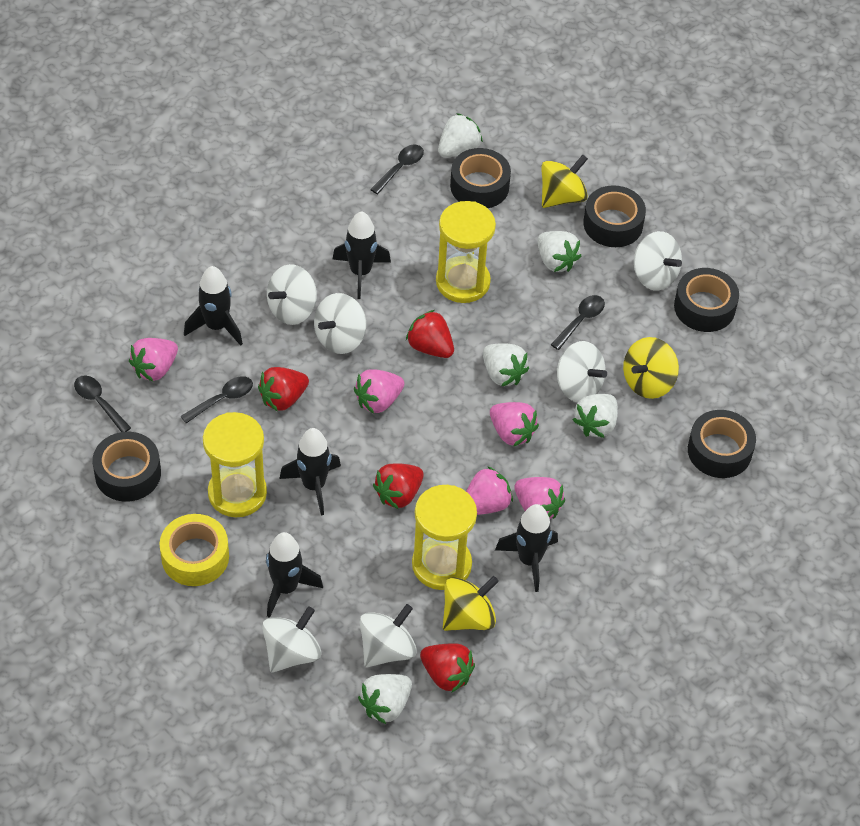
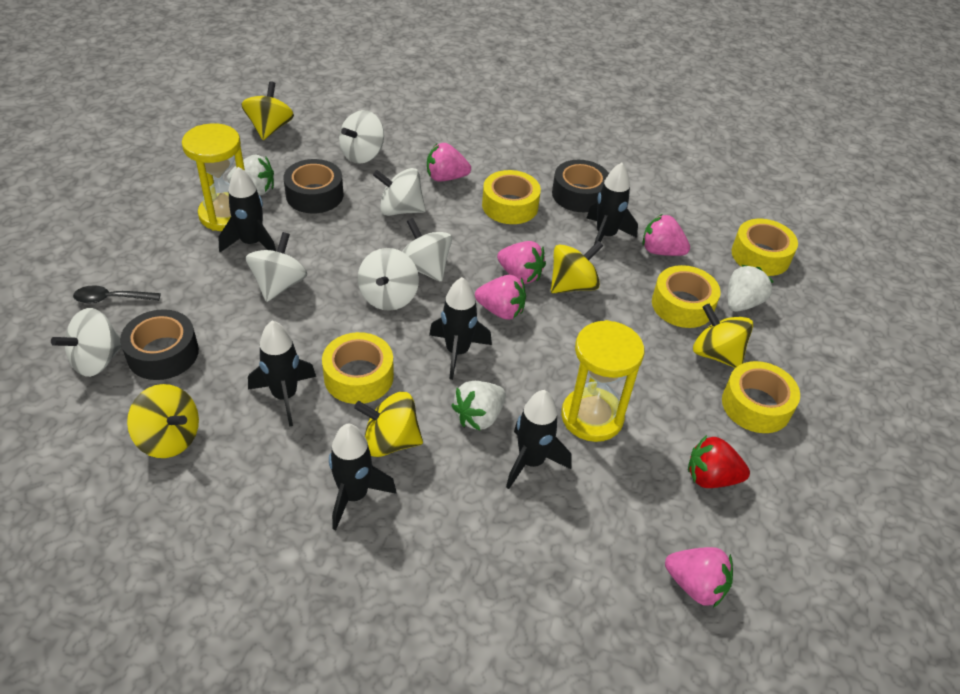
black rocket: [184,266,243,346] [266,532,323,618] [279,428,341,516] [333,211,391,299] [495,504,558,592] = 5 -> [218,167,276,252] [248,321,316,427] [329,424,397,530] [429,277,492,380] [506,390,572,489] [586,162,638,245] = 6
black spoon: [74,376,131,432] [181,376,253,423] [370,145,424,194] [551,295,605,350] = 4 -> [73,285,161,304] = 1
black tape: [92,432,161,502] [450,148,511,208] [584,185,646,247] [674,268,739,332] [688,410,756,478] = 5 -> [120,309,199,380] [283,159,343,213] [552,160,609,212] = 3
red strawberry: [258,367,309,412] [373,463,424,509] [406,310,454,358] [420,643,475,693] = 4 -> [688,435,750,488] = 1
white strawberry: [358,674,412,724] [438,113,483,158] [483,343,529,387] [537,231,581,272] [573,394,618,438] = 5 -> [227,155,274,195] [451,381,506,430] [728,265,774,312] = 3
yellow hourglass: [203,412,267,517] [412,485,477,590] [436,201,496,303] = 3 -> [182,123,245,231] [561,320,644,442] = 2
yellow spinning top: [443,576,499,631] [541,155,588,208] [623,337,679,399] = 3 -> [127,384,199,458] [242,81,294,140] [354,392,423,457] [551,241,603,293] [693,304,753,368] = 5
yellow tape: [160,514,229,586] = 1 -> [322,332,394,404] [482,170,541,224] [652,265,721,328] [722,361,800,433] [732,219,798,276] = 5

